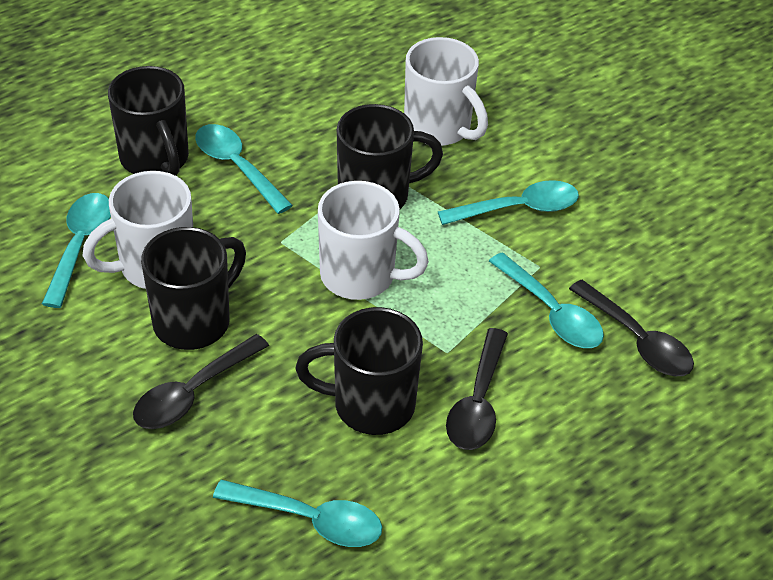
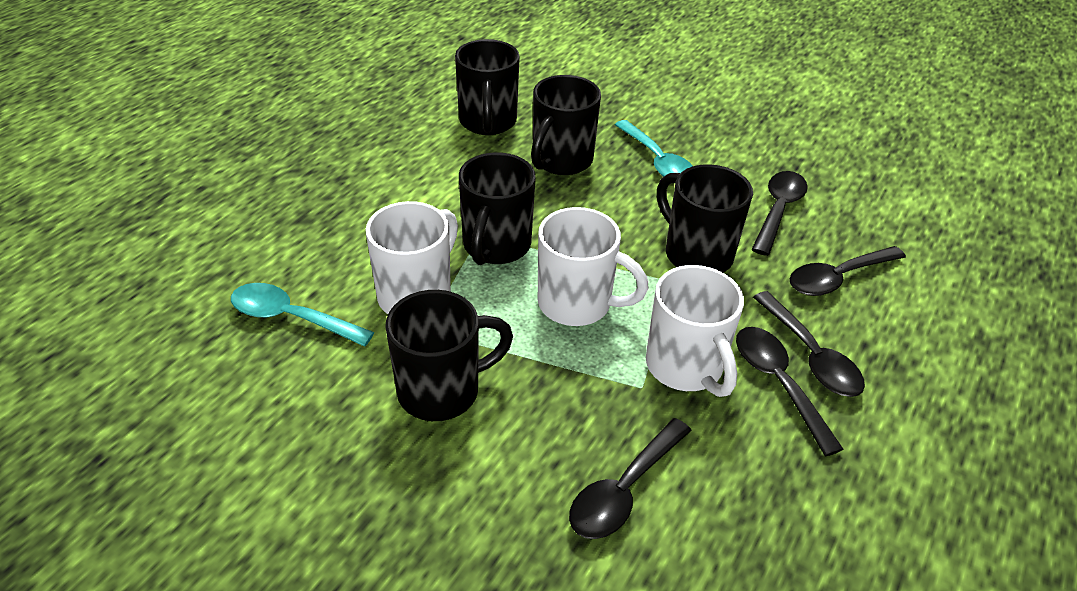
black mug: [108,66,189,176] [141,227,246,350] [295,307,423,435] [337,104,443,209] = 4 -> [385,290,513,421] [455,39,520,135] [459,152,536,265] [531,75,601,175] [657,164,753,272] = 5
black spoon: [133,334,269,429] [446,328,508,450] [569,279,694,376] = 3 -> [569,418,692,539] [736,327,844,456] [751,171,808,256] [753,291,865,397] [790,246,906,296] = 5
turquoise spoon: [42,193,111,308] [195,124,293,214] [213,480,382,547] [438,180,579,225] [489,252,604,348] = 5 -> [231,283,374,347] [615,120,692,177] = 2

